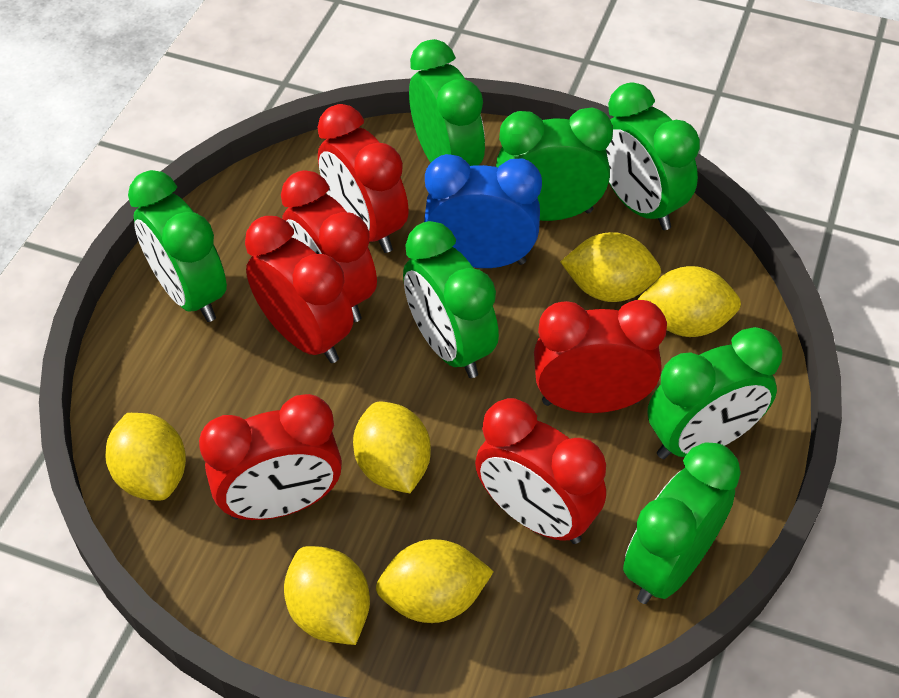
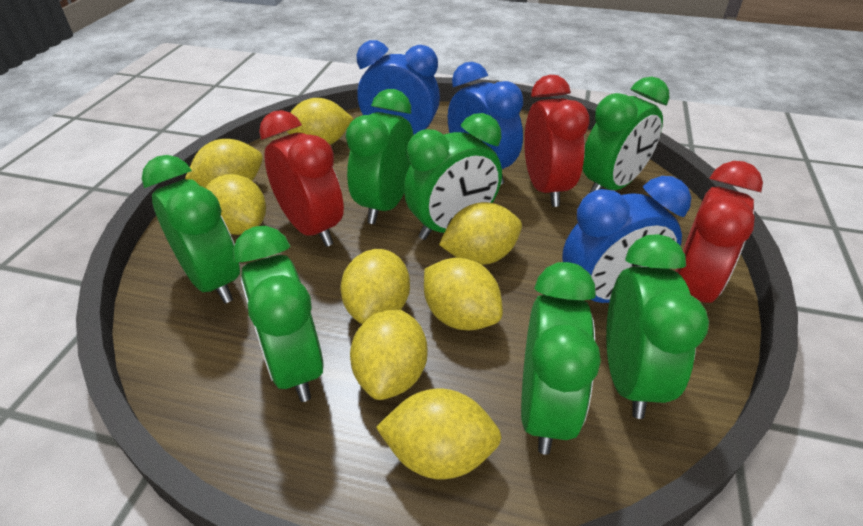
blue clock: [424,154,542,268] = 1 -> [357,40,440,135] [448,62,523,184] [562,176,691,303] = 3
red clock: [199,394,342,520] [245,216,353,363] [281,170,377,322] [317,104,409,253] [475,398,606,544] [534,300,667,413] = 6 -> [259,110,344,247] [524,75,590,207] [675,161,763,303] = 3
yellow lemon: [105,413,186,501] [284,546,370,645] [353,402,431,493] [376,539,494,623] [561,232,661,302] [638,266,741,337] = 6 -> [185,139,263,188] [206,174,266,235] [286,98,354,145] [340,249,410,324] [350,309,427,400] [376,389,502,479] [424,258,503,330] [439,202,522,265] = 8

